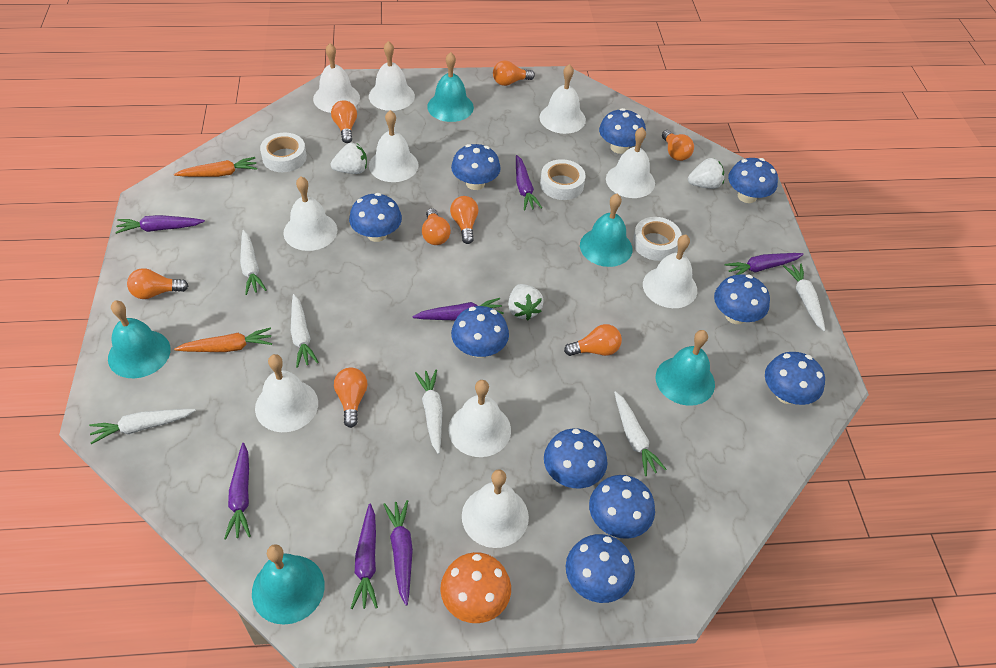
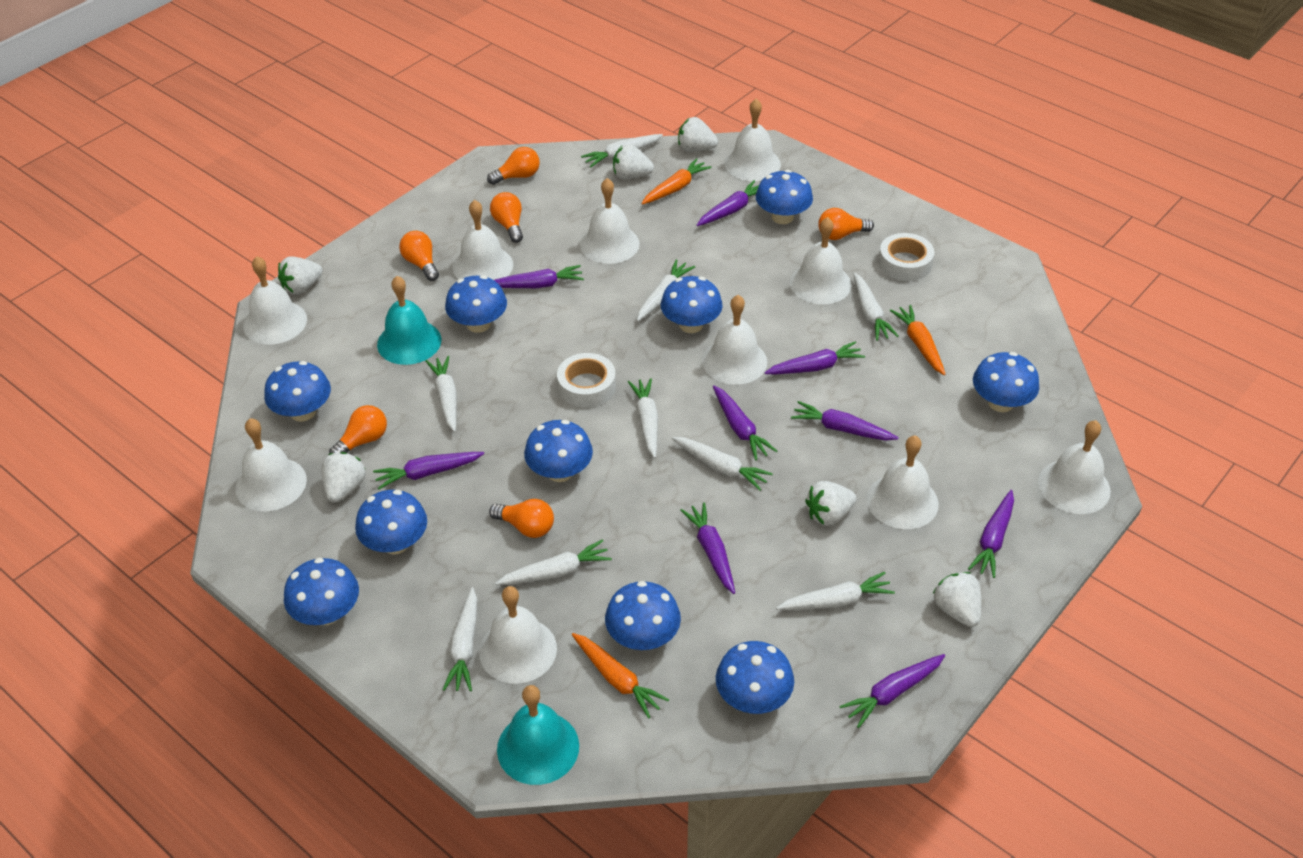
orange carrot: [174,157,257,177] [174,328,272,352] = 2 -> [572,633,669,718] [641,158,712,205] [890,305,946,375] = 3
orange light bulb: [127,268,188,299] [331,100,357,143] [334,368,367,428] [422,208,451,245] [450,196,479,244] [493,61,535,86] [564,324,622,356] [662,130,694,161] = 8 -> [329,405,387,454] [399,231,439,281] [487,147,540,185] [489,499,554,538] [490,192,523,243] [818,208,874,240] = 6
orange mushroom: [440,552,511,623] = 1 -> none = 0
purple carrot: [115,215,205,234] [224,443,251,540] [351,504,378,609] [383,500,413,606] [412,298,504,320] [516,155,542,210] [724,253,804,275] = 7 -> [373,452,484,490] [494,265,584,288] [680,502,735,594] [697,180,759,226] [713,385,777,460] [765,341,865,374] [791,401,899,441] [839,654,945,728] [968,490,1014,578] = 9
turquoise bell: [108,301,171,378] [252,544,325,625] [427,52,474,122] [580,194,632,267] [656,330,715,406] = 5 -> [377,276,441,365] [497,685,579,785] = 2
white carrot: [89,409,196,444] [240,230,266,295] [291,294,319,368] [415,370,442,454] [614,391,667,476] [783,264,826,331] = 6 -> [426,356,457,432] [443,587,477,691] [495,539,612,585] [581,134,663,167] [628,378,658,458] [637,259,695,321] [672,437,773,491] [776,572,895,610] [853,272,898,341] = 9
white strawberry: [331,143,367,174] [508,284,544,320] [688,158,724,189] = 3 -> [278,256,323,295] [321,452,366,503] [613,144,654,180] [678,117,718,152] [805,481,857,526] [933,572,981,627] = 6
white tape: [260,133,307,172] [540,159,586,200] [633,217,682,261] = 3 -> [557,353,616,408] [878,233,934,281] = 2

